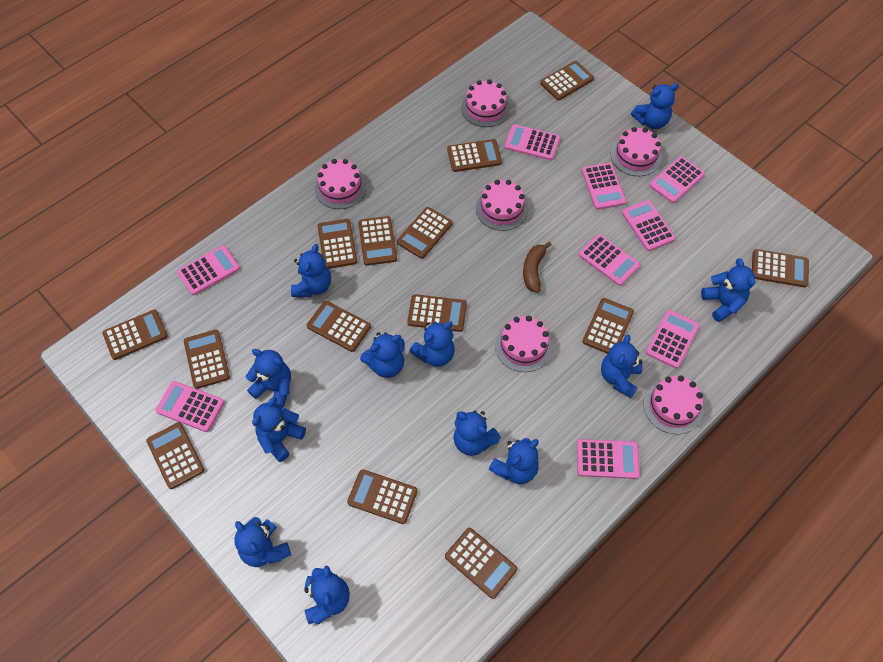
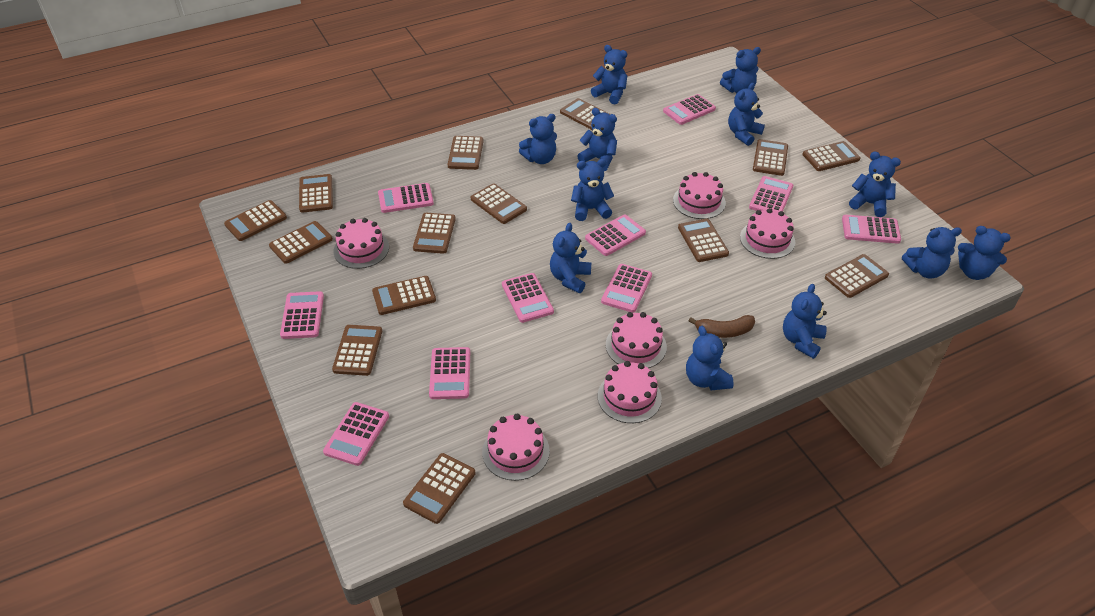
pink calculator: [156,381,224,432] [177,245,240,295] [505,124,560,160] [577,439,640,479] [579,234,640,286] [582,163,626,210] [622,200,676,251] [646,310,699,369] [649,156,705,203] = 9 -> [280,291,324,339] [323,402,389,466] [378,183,434,213] [429,347,470,399] [502,273,554,323] [585,214,646,256] [601,264,652,313] [663,94,716,125] [749,176,793,212] [842,215,901,244] = 10

